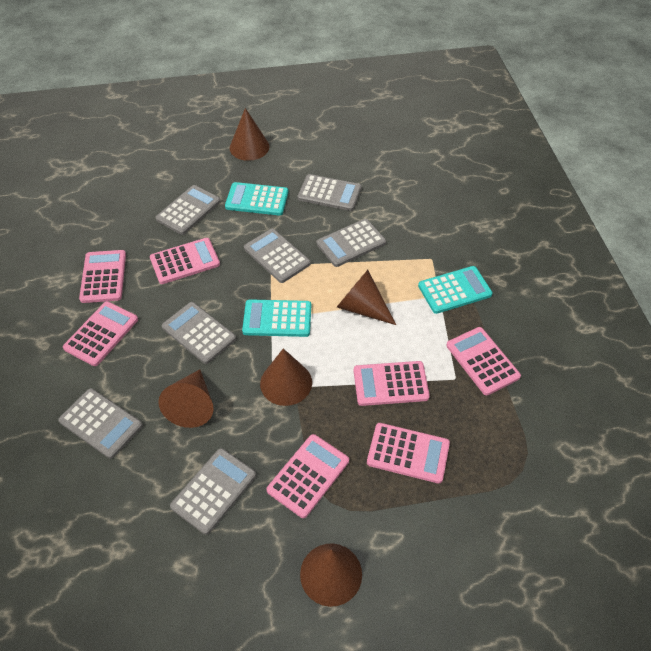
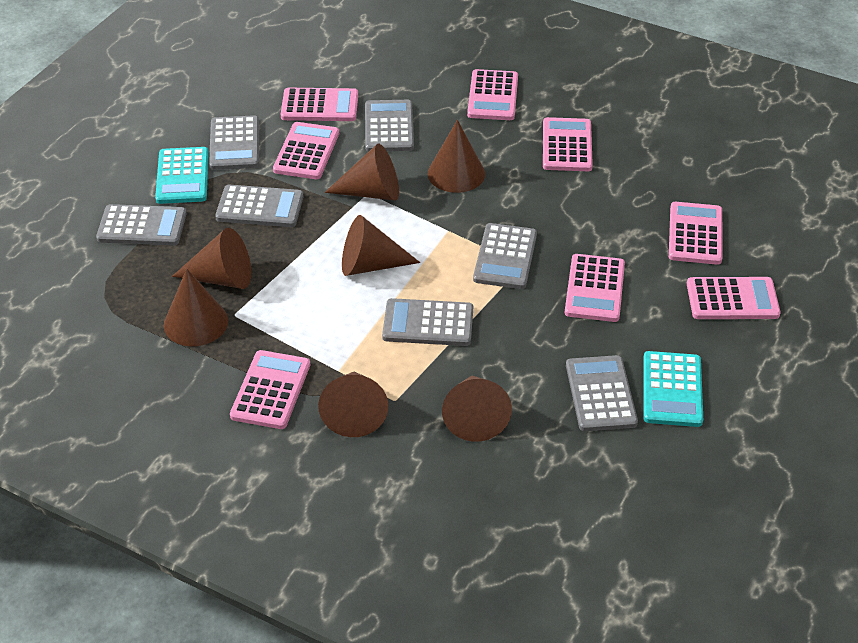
brown cone: [158,369,213,428] [230,108,269,161] [260,348,312,406] [300,543,362,607] [337,270,396,325] = 5 -> [164,269,228,346] [172,228,251,289] [318,372,388,437] [325,144,399,201] [342,215,420,276] [427,120,485,193] [442,375,512,442] = 7
pink calculator: [63,301,138,366] [79,250,126,303] [150,238,220,284] [266,434,349,518] [354,361,430,406] [367,423,450,483] [446,327,521,395] = 7 -> [230,350,310,429] [273,122,339,179] [281,88,358,121] [467,69,518,120] [543,117,593,171] [565,254,625,322] [669,202,722,265] [687,277,781,319] = 8
turquoise calculator: [225,182,288,216] [242,299,311,337] [418,266,493,314] = 3 -> [155,147,209,204] [643,351,703,427] = 2

